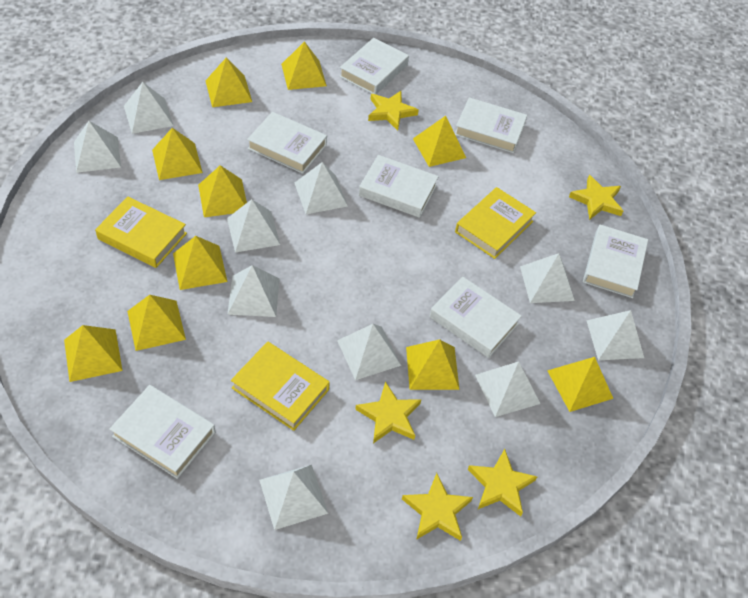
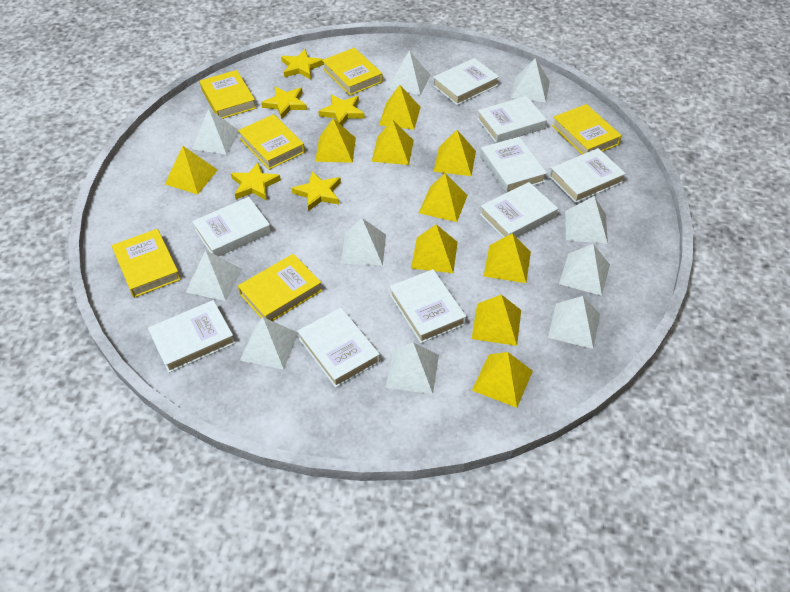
white book: [110,385,215,479] [247,112,327,174] [339,38,409,94] [359,155,439,218] [429,276,522,358] [455,97,527,153] [583,225,648,298] = 7 -> [148,300,235,373] [192,197,271,257] [297,308,380,388] [389,269,466,343] [433,58,499,105] [477,96,547,143] [480,137,547,193] [480,182,558,238] [549,148,626,203] = 9
yellow book: [95,196,187,268] [231,341,330,431] [455,187,536,259] = 3 -> [112,229,181,298] [200,70,256,119] [238,114,305,170] [238,254,322,321] [322,48,383,96] [552,104,622,154] = 6

